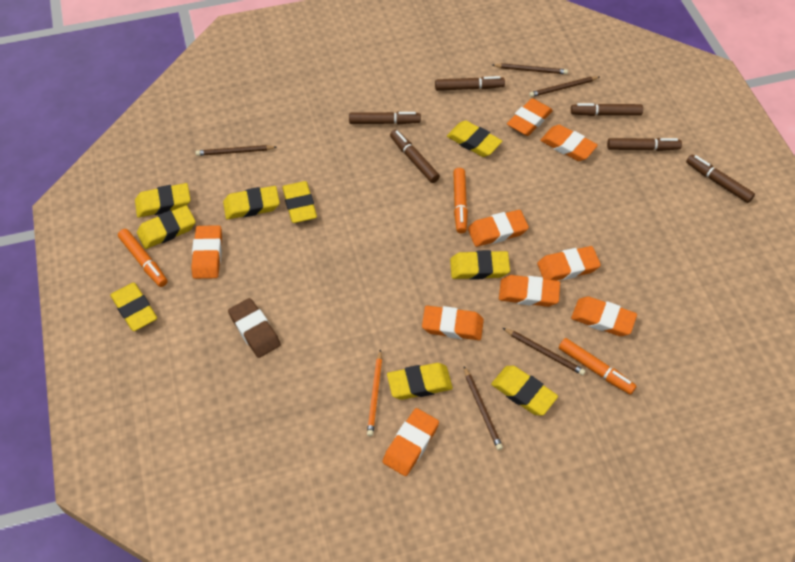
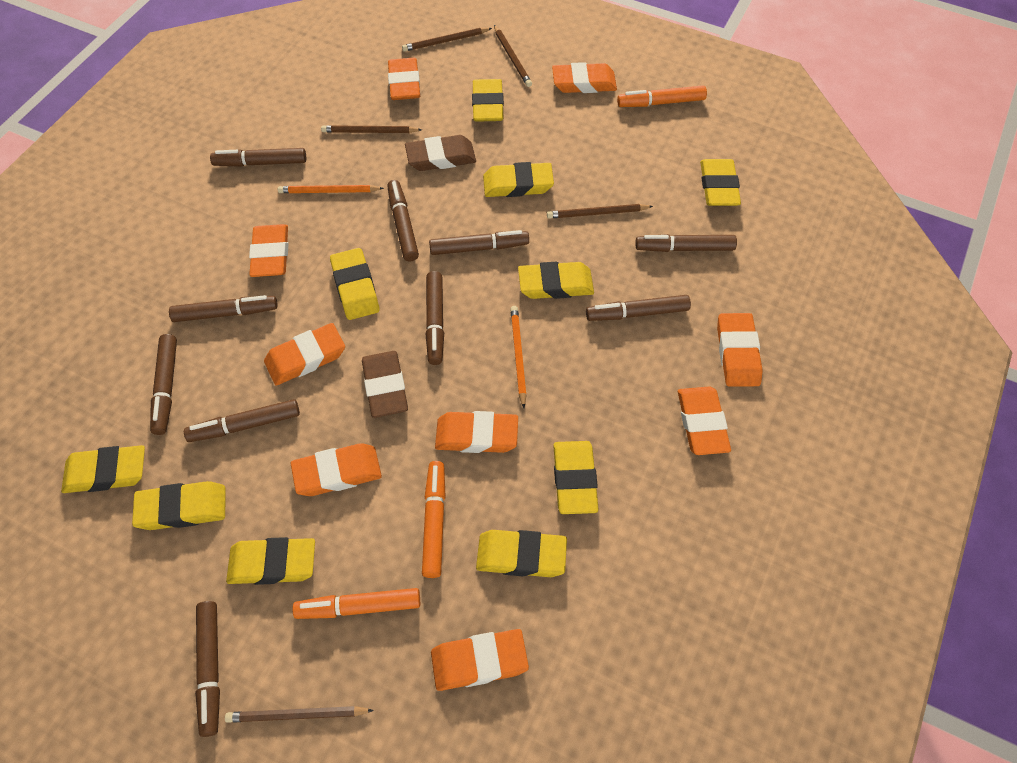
brown eraser: [228,298,281,358] = 1 -> [362,351,408,418] [405,135,476,171] = 2
brown marker: [349,112,421,125] [390,130,440,183] [435,76,505,91] [571,103,643,116] [607,138,682,151] [686,155,755,203] = 6 -> [150,334,177,435] [169,295,278,322] [184,399,300,442] [195,601,220,737] [210,148,306,167] [387,180,419,261] [426,271,444,365] [429,230,529,255] [586,295,691,321] [635,234,737,252] = 10
orange pencil: [367,349,382,436] = 1 -> [278,185,384,193] [510,306,527,408] = 2
yellow eraser: [110,283,157,331] [135,183,191,218] [137,205,195,249] [223,186,280,219] [282,181,317,223] [387,363,453,400] [447,120,502,157] [450,250,510,280] [491,366,558,416] = 9 -> [61,445,145,493] [132,481,226,530] [226,537,315,585] [330,248,379,320] [472,79,504,122] [476,530,567,577] [483,162,554,197] [518,262,594,299] [553,441,599,514] [700,159,741,206] = 10

